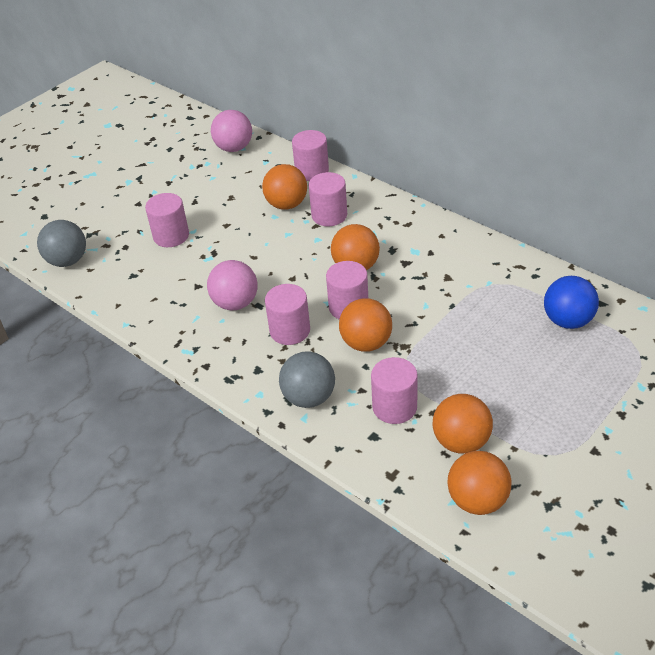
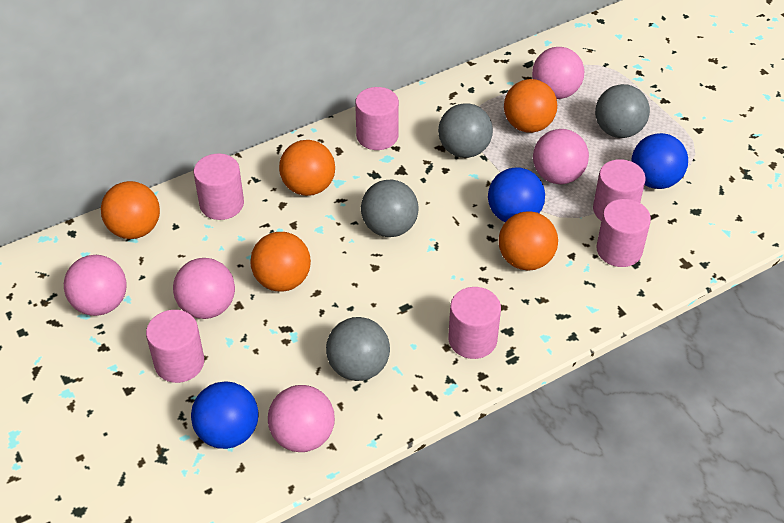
blue ball: [544,276,599,329] = 1 -> [191,381,258,449] [488,167,545,222] [632,133,688,189] = 3
grey ball: [37,220,86,267] [279,351,335,408] = 2 -> [326,317,390,381] [361,180,419,237] [438,103,493,158] [595,84,650,138] = 4
pink ball: [207,260,258,310] [211,110,252,152] = 2 -> [64,255,127,316] [173,258,235,319] [268,385,335,452] [532,47,584,99] [533,129,589,184] = 5

